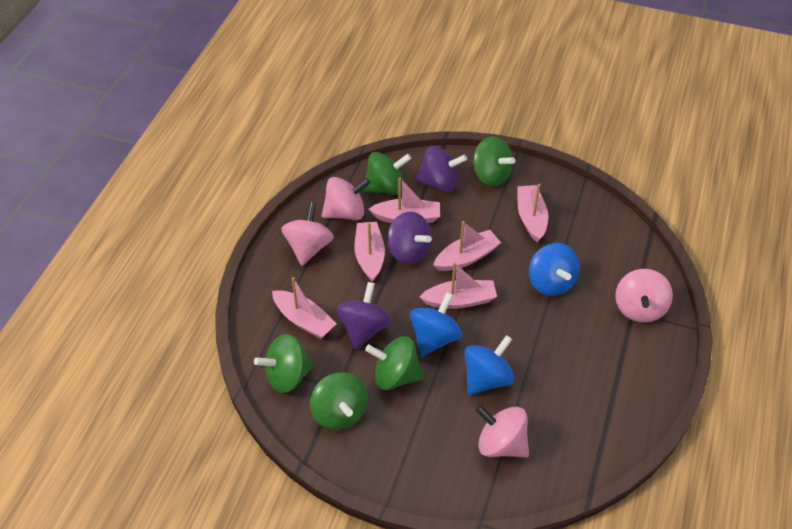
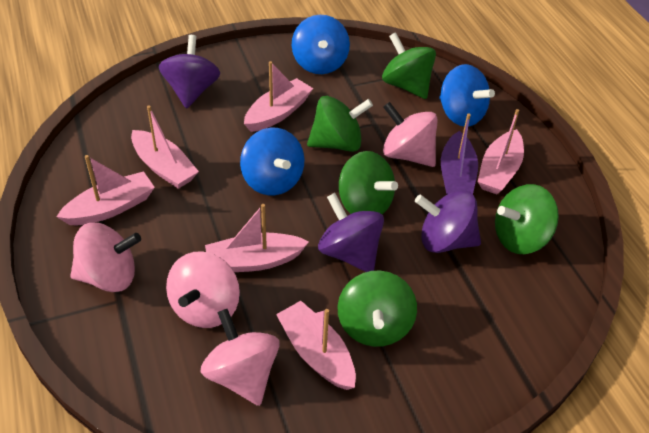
purple boat: none = 0 -> [441,113,478,194] = 1

